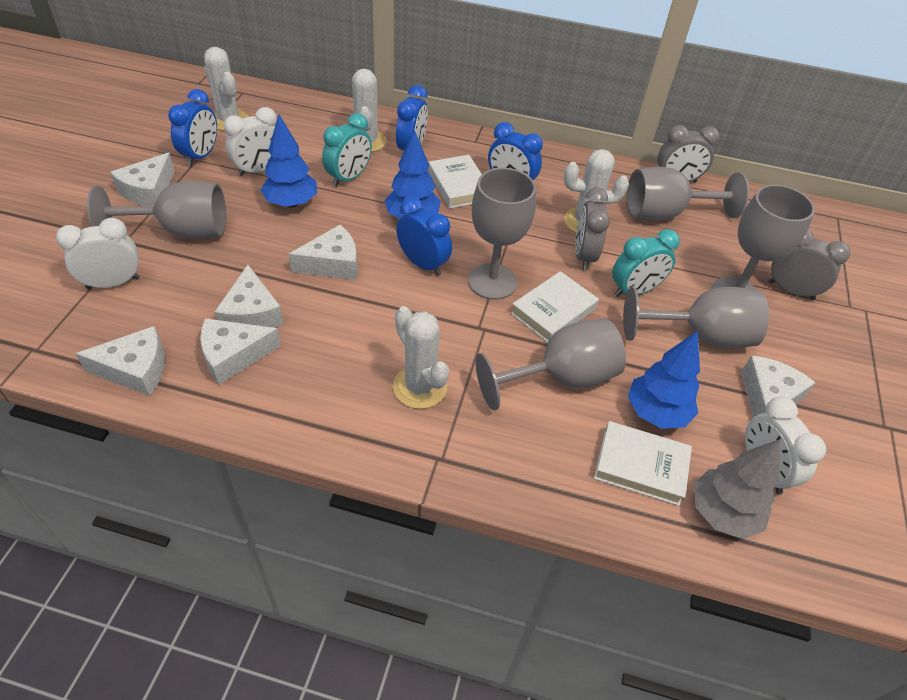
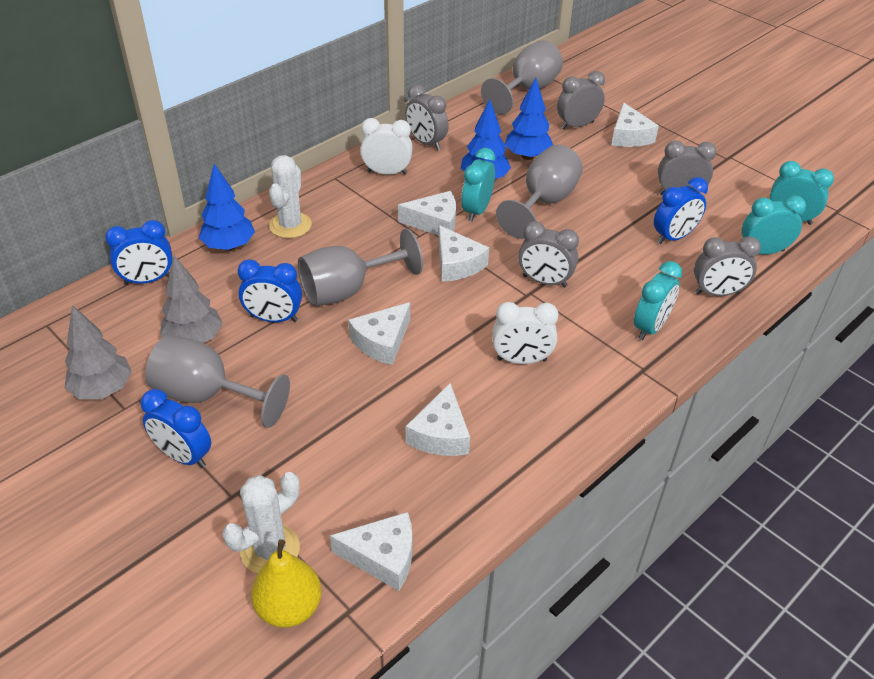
grey clock: [575,187,610,270] [658,125,719,182] [768,230,850,300] = 3 -> [405,84,449,150] [518,221,579,287] [557,71,605,130] [658,140,716,195] [694,236,761,296] = 5
grey goblet: [87,181,226,239] [468,168,536,300] [476,318,626,410] [623,287,769,348] [627,167,749,220] [711,185,815,291] = 6 -> [145,335,290,428] [298,229,423,306] [481,40,563,115] [496,145,583,239] = 4
grey tree: [694,439,781,539] = 1 -> [65,305,132,399] [160,256,223,343] = 2
turquoise clock: [322,113,372,187] [612,229,680,297] = 2 -> [462,148,495,222] [634,261,682,340] [742,195,806,255] [770,161,834,225] = 4
white book: [428,155,482,209] [511,271,599,343] [594,421,692,506] = 3 -> none = 0
white cactus: [204,47,249,131] [352,69,387,152] [393,306,449,409] [564,149,629,233] = 4 -> [223,472,300,574] [269,155,312,238] = 2
white clock: [56,218,140,289] [224,107,277,176] [745,397,826,495] = 3 -> [360,118,413,175] [492,302,559,364] = 2
yellow pear: none = 0 -> [251,539,322,628] = 1

